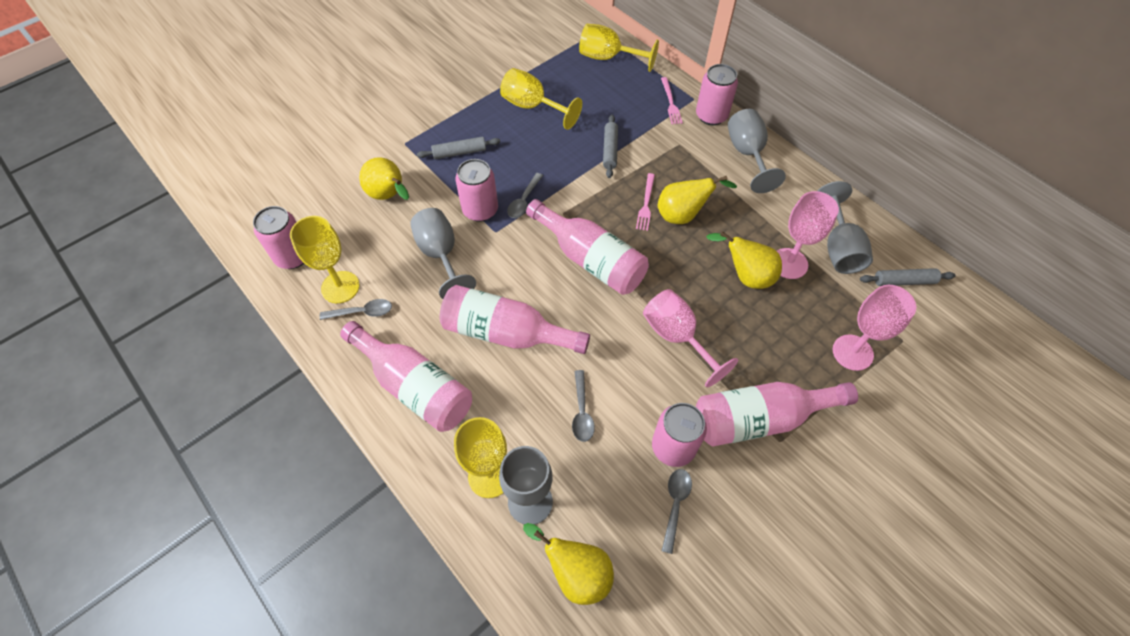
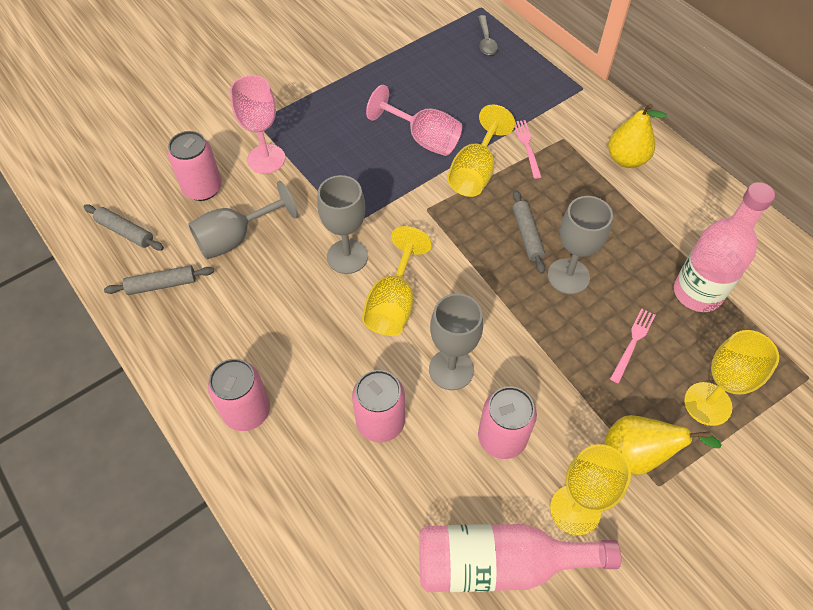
grey spoon: [320,299,392,320] [507,173,543,218] [572,370,595,442] [662,469,692,554] = 4 -> [478,15,498,55] = 1
pink bottle: [340,321,472,432] [440,285,590,354] [526,199,649,295] [696,382,858,446] = 4 -> [419,524,621,592] [674,182,775,312] = 2
pink goblet: [643,289,738,387] [777,191,839,279] [833,285,916,371] = 3 -> [230,75,285,174] [366,85,462,156] = 2
yellow pear: [359,157,409,200] [523,523,614,605] [658,176,737,224] [706,231,782,289] = 4 -> [605,415,722,475] [608,103,667,168] = 2

